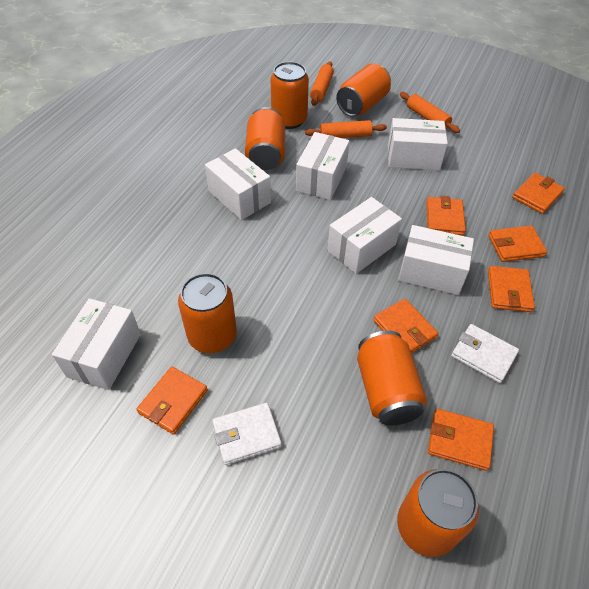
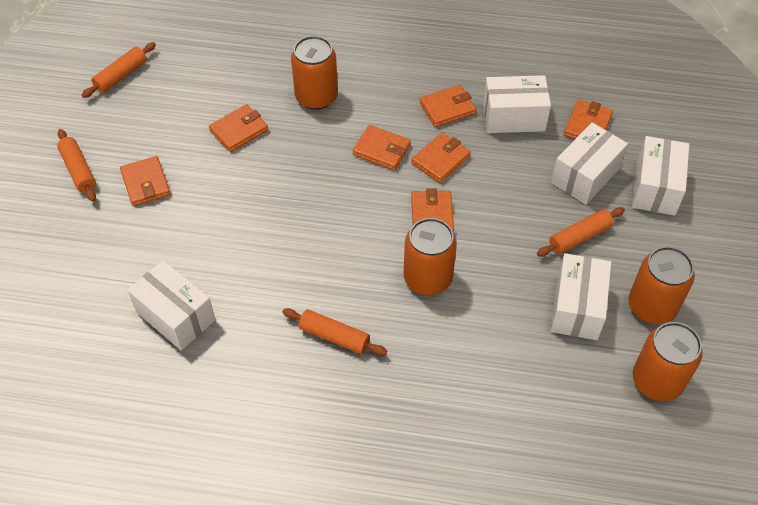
orange can: [178,273,237,353] [245,107,285,170] [271,61,309,129] [336,63,391,117] [357,331,427,425] [397,469,479,557] = 6 -> [291,36,338,110] [404,218,457,295] [629,246,695,324] [633,322,703,401] = 4
orange rolling pin: [305,120,387,138] [310,61,334,106] [400,92,460,133] = 3 -> [57,129,96,202] [82,42,156,98] [282,308,387,355] [537,207,625,257] = 4
white box: [52,298,141,390] [205,148,271,220] [296,132,350,200] [327,197,402,274] [388,118,448,170] [398,225,474,295] = 6 -> [127,260,216,351] [483,75,551,133] [551,122,628,205] [551,253,611,340] [632,136,690,216] = 5
white wallet: [212,403,282,465] [451,324,519,383] = 2 -> none = 0

